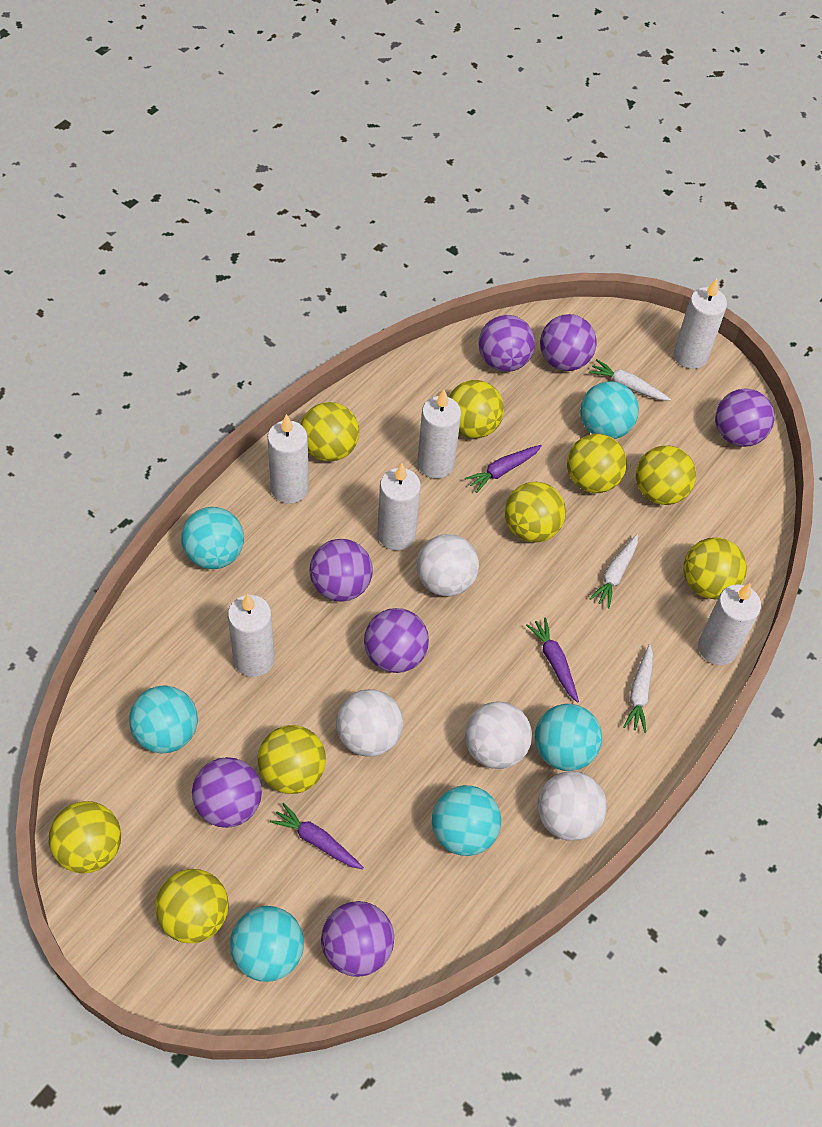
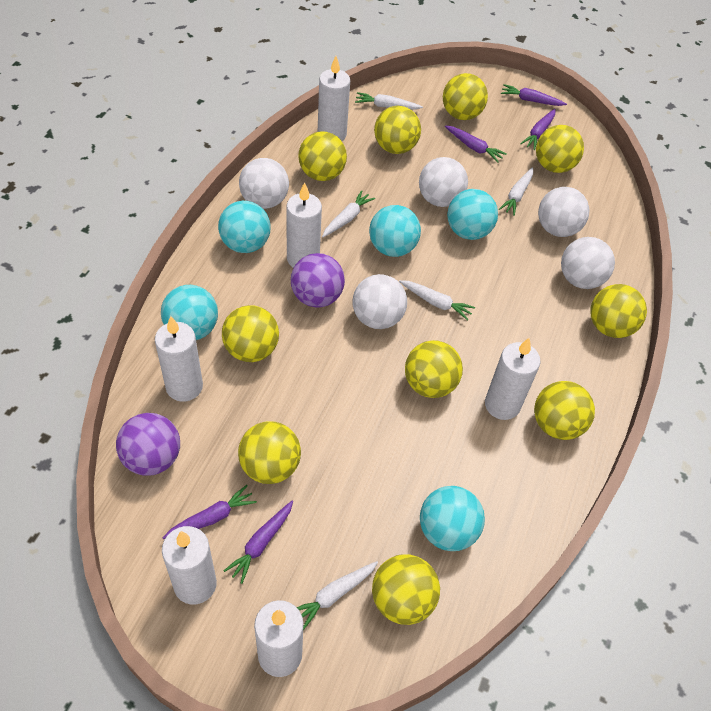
purple ball: [192,757,262,828] [310,539,373,602] [321,901,394,977] [364,608,429,673] [479,315,535,372] [540,314,597,371] [715,389,775,447] = 7 -> [116,413,180,476] [291,253,345,308] = 2
purple carrot: [270,803,364,869] [464,445,542,493] [526,617,579,703] = 3 -> [163,485,257,539] [224,501,293,584] [445,125,506,162] [501,84,567,106] [520,109,556,150] = 5
turquoise ball: [129,685,198,753] [181,507,244,569] [230,906,304,982] [432,785,501,856] [535,704,602,771] [580,381,639,439] = 6 -> [161,285,218,340] [218,201,271,253] [369,205,421,257] [420,486,485,551] [447,189,498,240] = 5
white ball: [336,689,403,757] [417,534,479,597] [465,701,532,769] [537,771,607,841] = 4 -> [239,158,289,209] [352,274,407,329] [419,157,468,207] [538,187,589,237] [561,237,615,289] = 5
white carrot: [589,359,671,401] [589,534,638,608] [623,644,653,733] = 3 -> [297,561,378,630] [322,190,375,237] [355,92,423,110] [399,280,475,320] [499,167,533,216] = 5
yellow ball: [49,801,121,873] [155,869,229,943] [258,725,326,794] [301,402,359,462] [449,380,504,439] [505,482,566,543] [567,434,627,493] [636,445,696,505] [683,537,747,599] = 9 -> [222,305,279,362] [238,421,301,484] [298,131,347,181] [372,554,440,625] [374,106,421,154] [405,340,463,398] [443,73,488,120] [534,381,595,440] [536,125,584,173] [590,284,647,338] = 10

